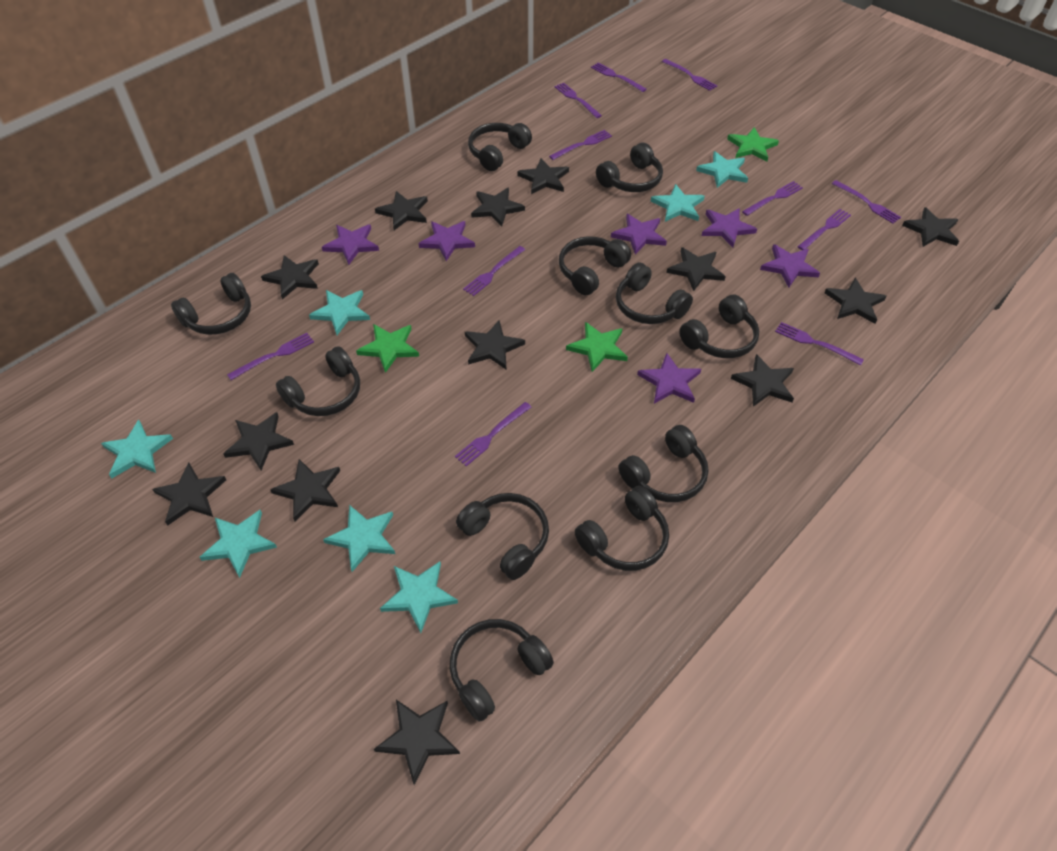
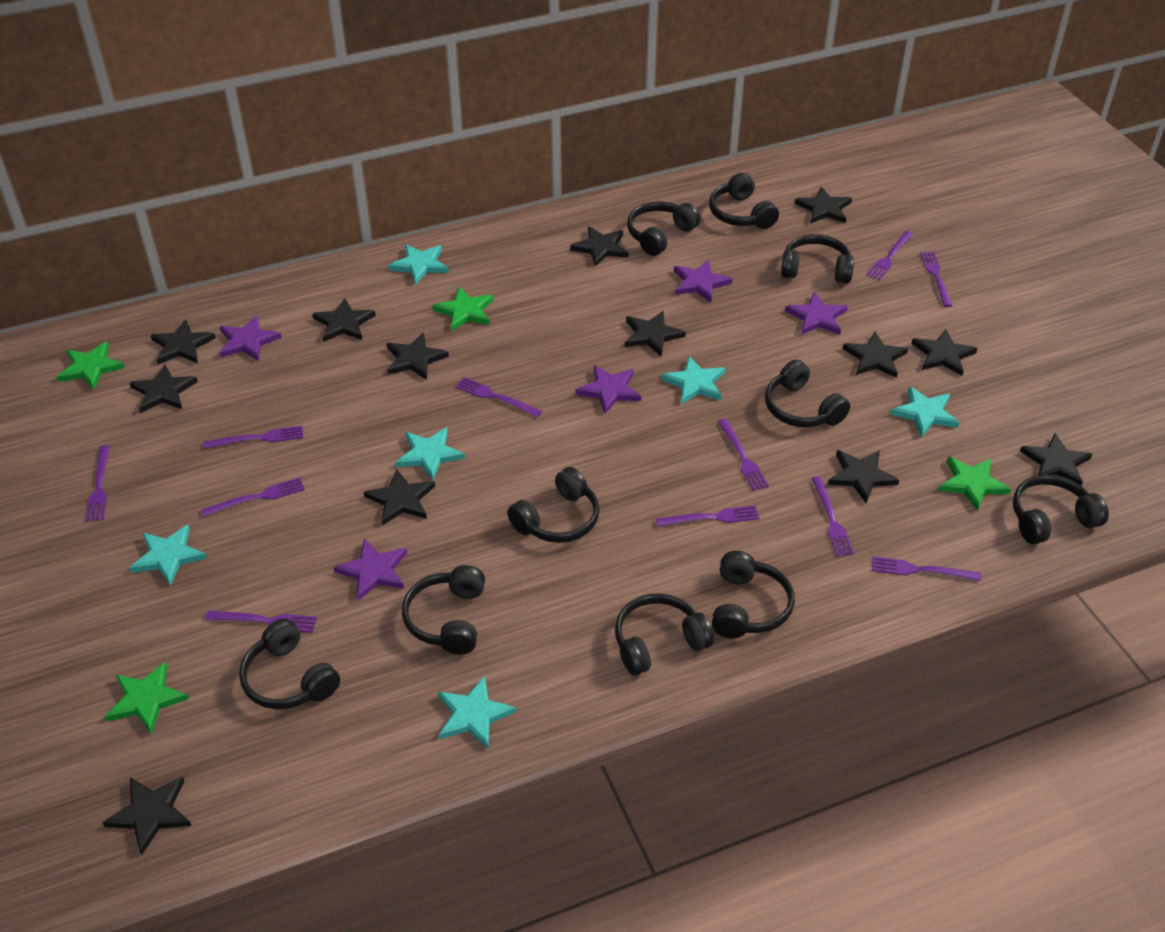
black headphones: [171,273,251,335] [276,346,360,416] [450,619,554,722] [456,493,549,580] [468,123,532,171] [559,236,631,295] [575,486,669,571] [596,143,663,192] [616,262,693,324] [619,425,709,502] [679,295,759,358] = 11 -> [239,619,340,709] [402,565,485,655] [507,467,600,543] [615,593,714,676] [627,201,701,256] [709,173,779,229] [712,551,795,638] [765,360,850,427] [781,234,854,283] [1013,474,1109,544] = 10
green star: [356,324,419,373] [566,322,628,372] [727,127,779,162] = 3 -> [57,342,125,390] [104,661,189,734] [433,287,494,331] [938,456,1011,511] = 4
purple star: [322,224,379,265] [418,221,475,261] [611,214,667,255] [637,353,701,404] [702,208,757,248] [760,244,820,287] = 6 -> [219,315,282,361] [334,539,407,601] [576,365,641,414] [674,260,732,302] [785,292,848,335] = 5
turquoise star: [101,420,173,478] [200,510,277,578] [309,290,370,335] [323,505,395,572] [380,561,458,633] [651,184,705,222] [696,151,748,188] = 7 -> [129,525,207,586] [388,244,449,285] [395,427,465,480] [438,676,516,749] [661,356,726,404] [890,386,959,437] = 6

